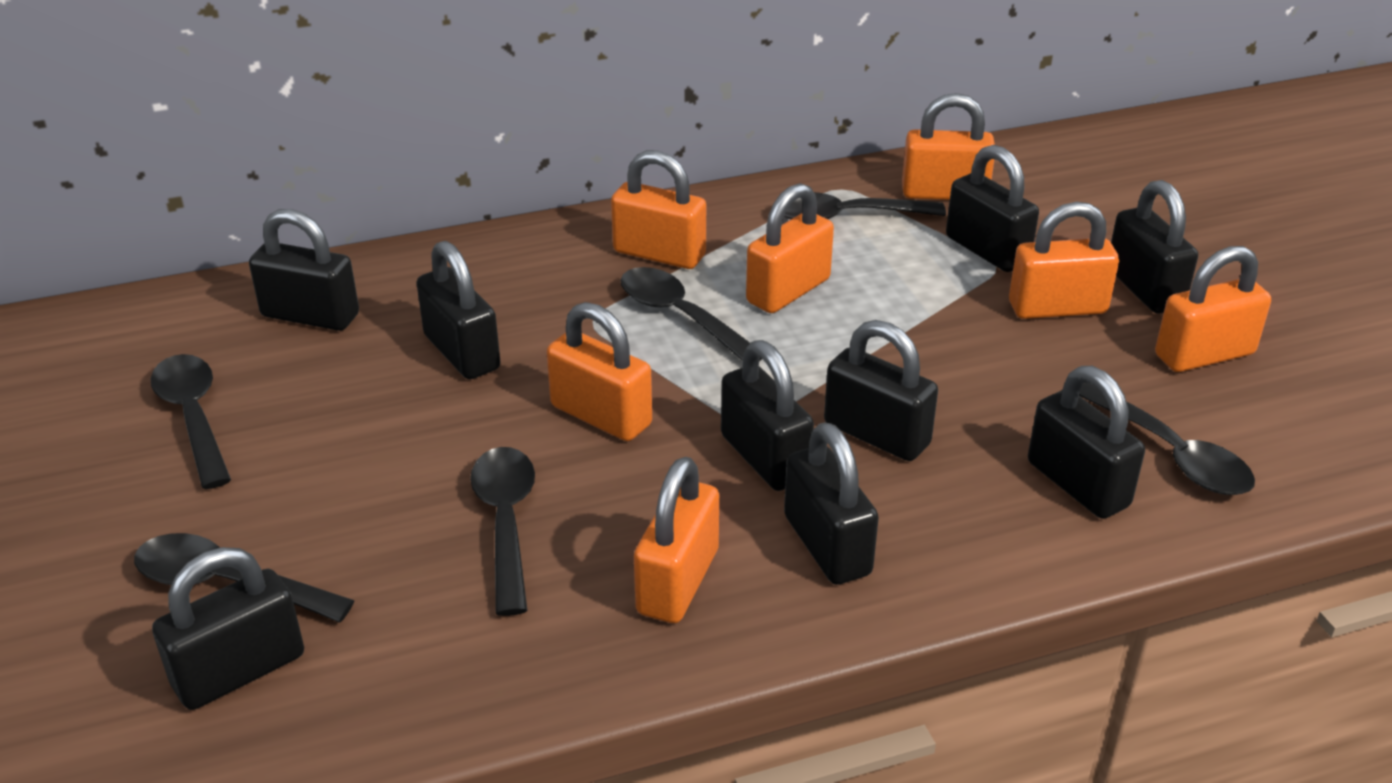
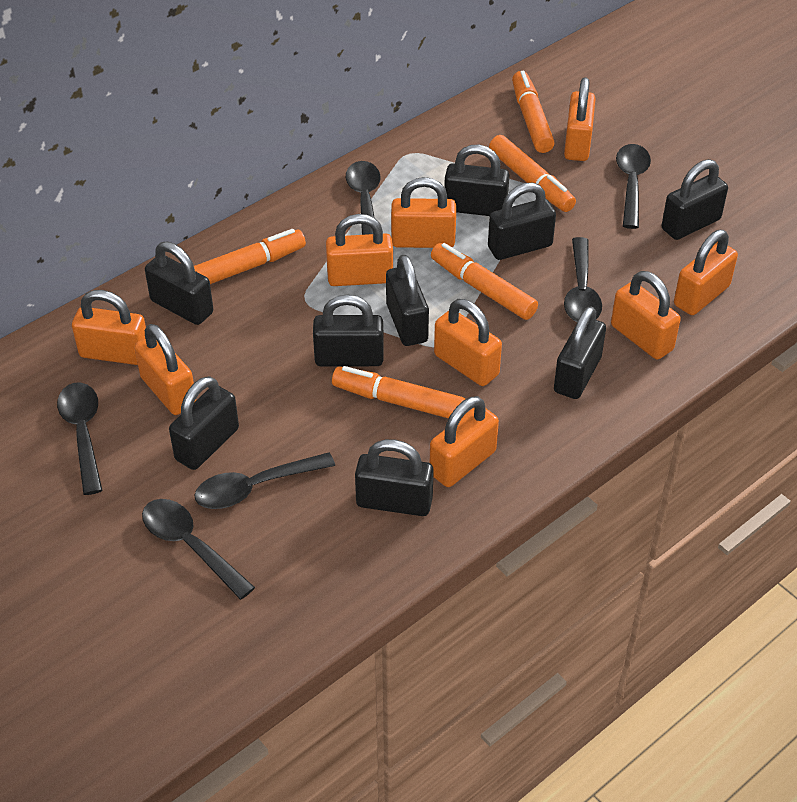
orange marker: none = 0 -> [194,229,306,284] [332,366,465,418] [431,243,538,320] [489,135,576,212] [512,71,554,153] = 5
orange padlock: [547,302,652,441] [611,150,706,269] [634,457,719,623] [746,183,834,313] [902,93,995,200] [1009,202,1119,319] [1155,246,1271,372] = 7 -> [72,290,146,365] [134,324,196,415] [326,214,393,286] [391,177,456,248] [430,396,499,487] [434,299,502,386] [564,77,596,161] [611,271,681,359] [674,230,738,315] = 9

